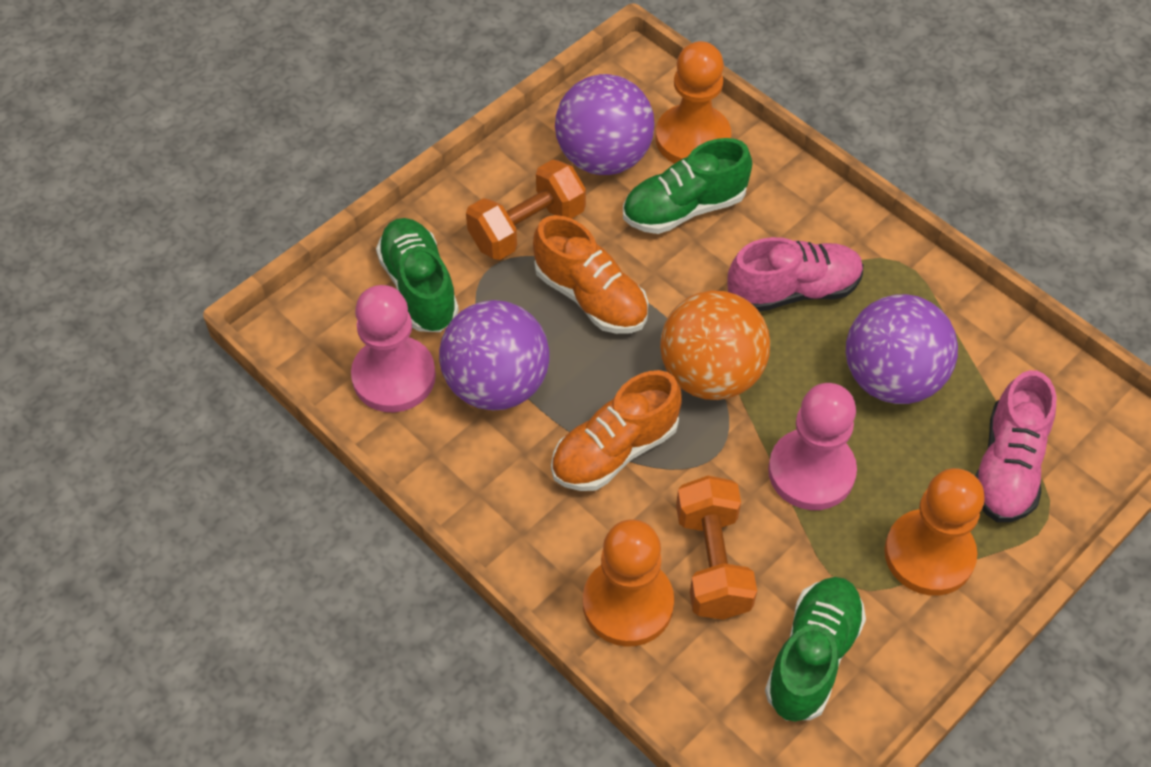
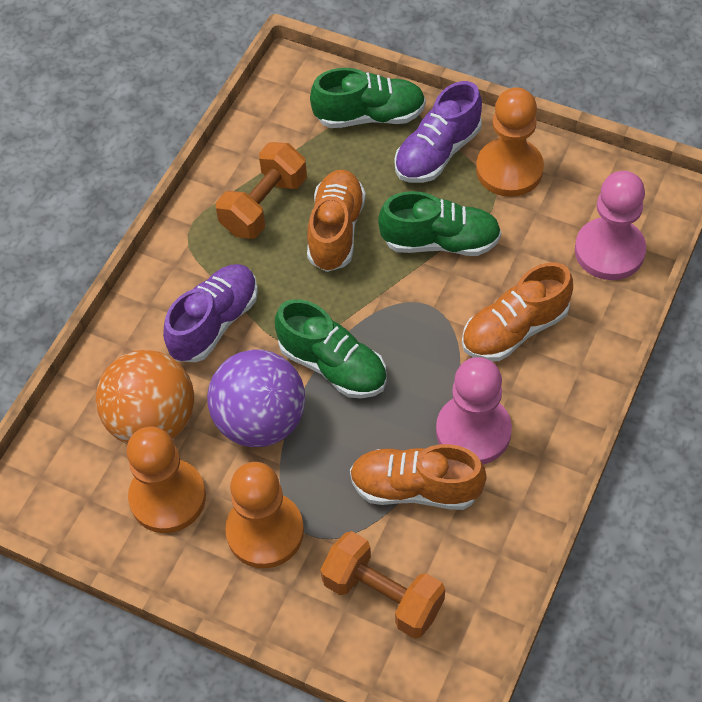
orange shoe: [533,215,648,334] [551,370,682,491] = 2 -> [307,170,366,272] [350,444,486,510] [462,262,573,361] = 3
pink shoe: [728,237,864,312] [975,370,1057,522] = 2 -> none = 0
purple ball: [439,300,549,410] [555,74,655,175] [846,294,958,404] = 3 -> [207,350,305,447] = 1
purple shoe: none = 0 -> [163,264,258,363] [394,81,482,183] = 2

